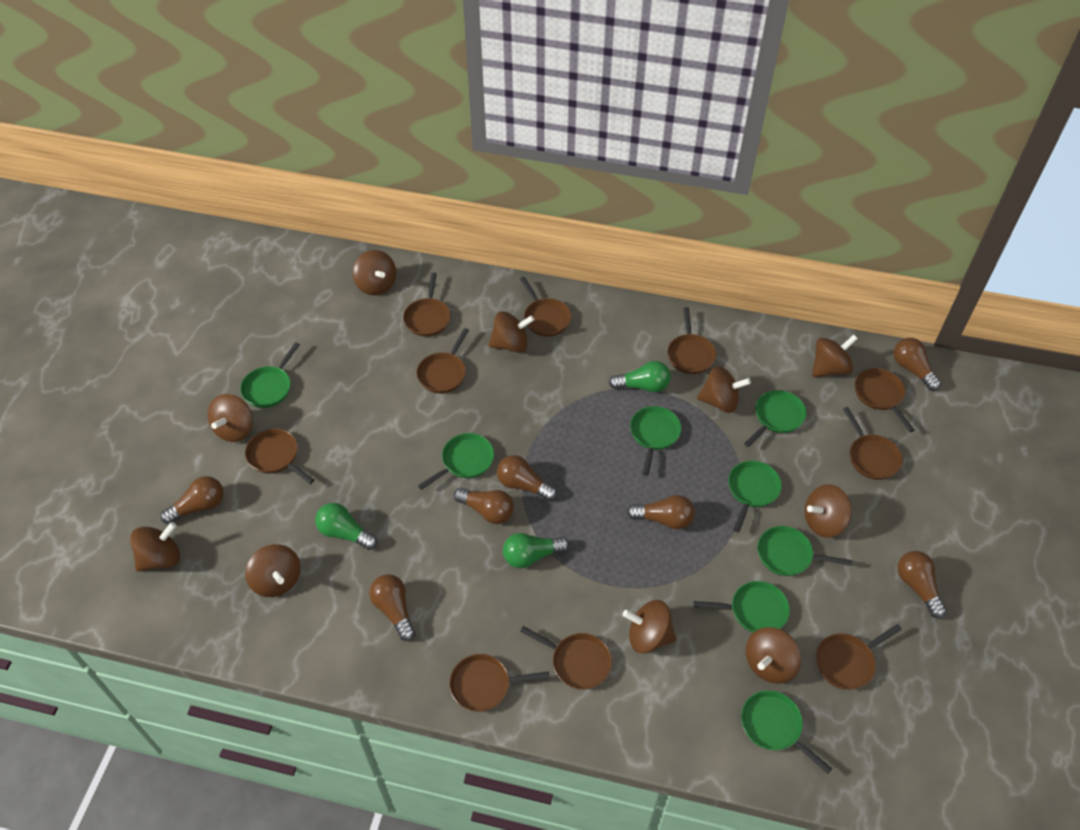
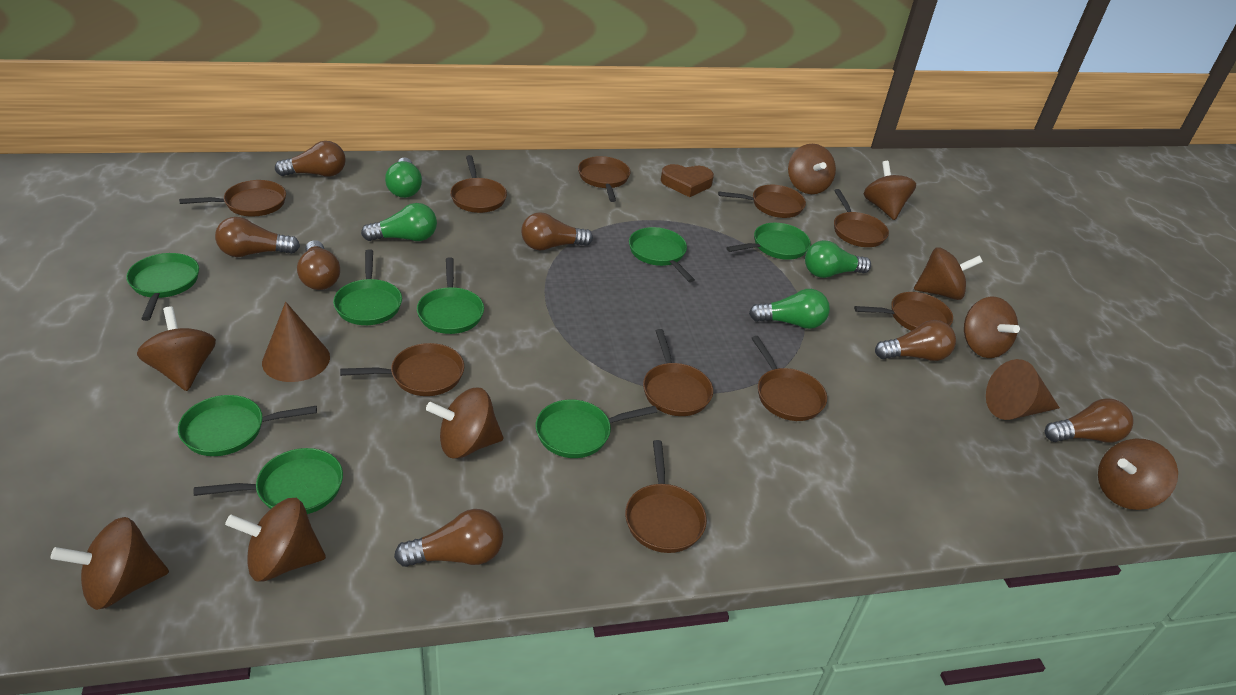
brown cone: none = 0 -> [262,302,330,382] [986,359,1060,420] = 2
brown heart: none = 0 -> [661,164,714,197] = 1
brown spinning top: [130,522,180,572] [208,394,253,442] [245,544,301,597] [353,250,396,295] [489,311,534,353] [623,600,676,654] [697,366,751,413] [746,627,801,684] [805,484,852,538] [812,334,858,377] = 10 -> [50,517,169,610] [137,307,216,391] [225,498,326,581] [426,388,503,459] [788,144,836,194] [864,161,916,220] [914,247,983,300] [964,297,1020,358] [1098,439,1178,510] = 9
green light bulb: [315,503,377,550] [503,533,569,568] [609,361,671,392] = 3 -> [361,203,437,241] [385,157,422,198] [749,289,830,329] [805,240,871,278] = 4

